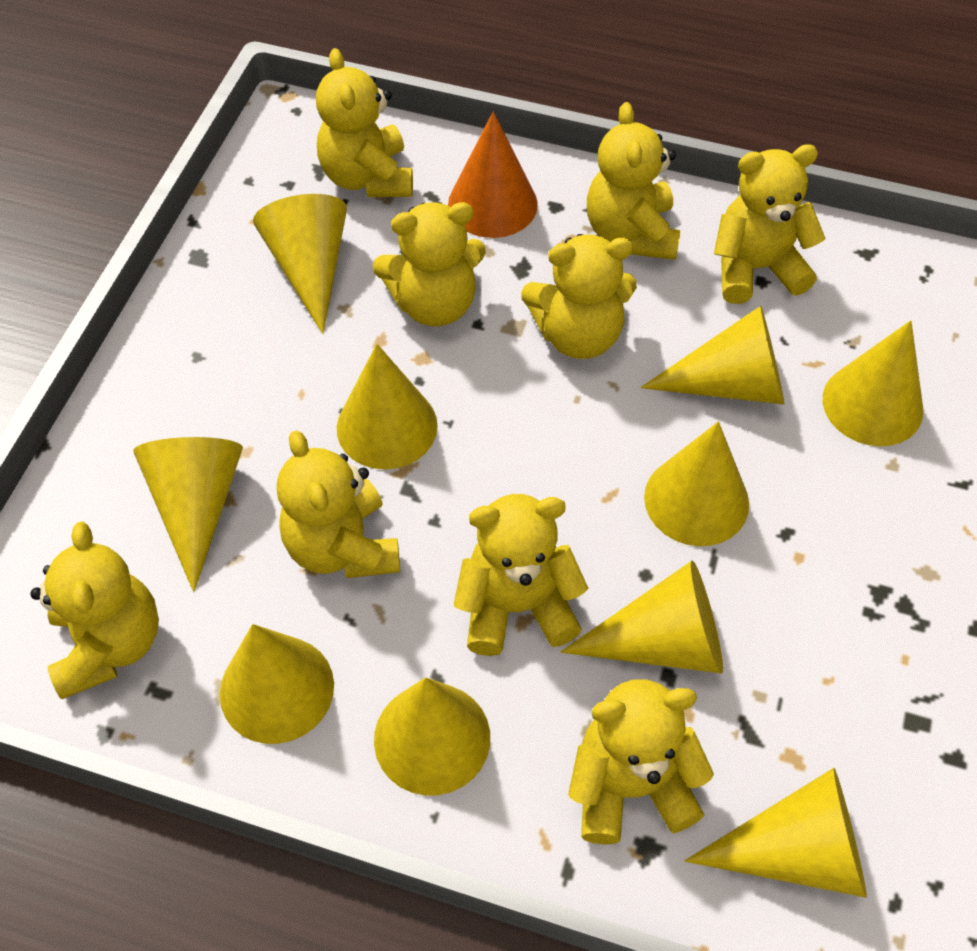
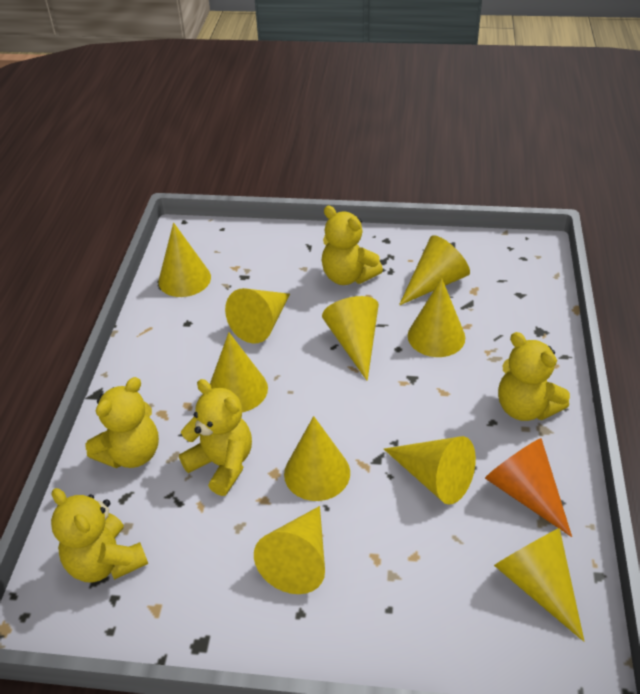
yellow teddy bear: [30,521,159,699] [277,430,400,578] [316,48,413,197] [373,202,486,326] [454,494,588,656] [521,234,637,359] [568,679,714,845] [587,102,681,260] [714,144,826,304] = 9 -> [51,488,148,583] [85,377,159,468] [179,379,252,496] [322,206,383,285] [498,332,570,421] = 5

